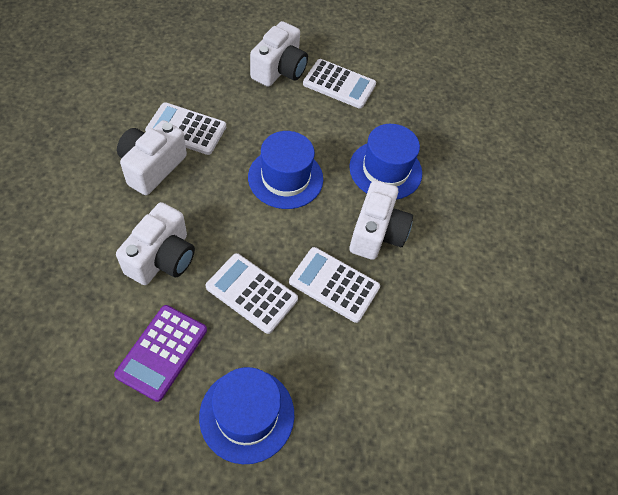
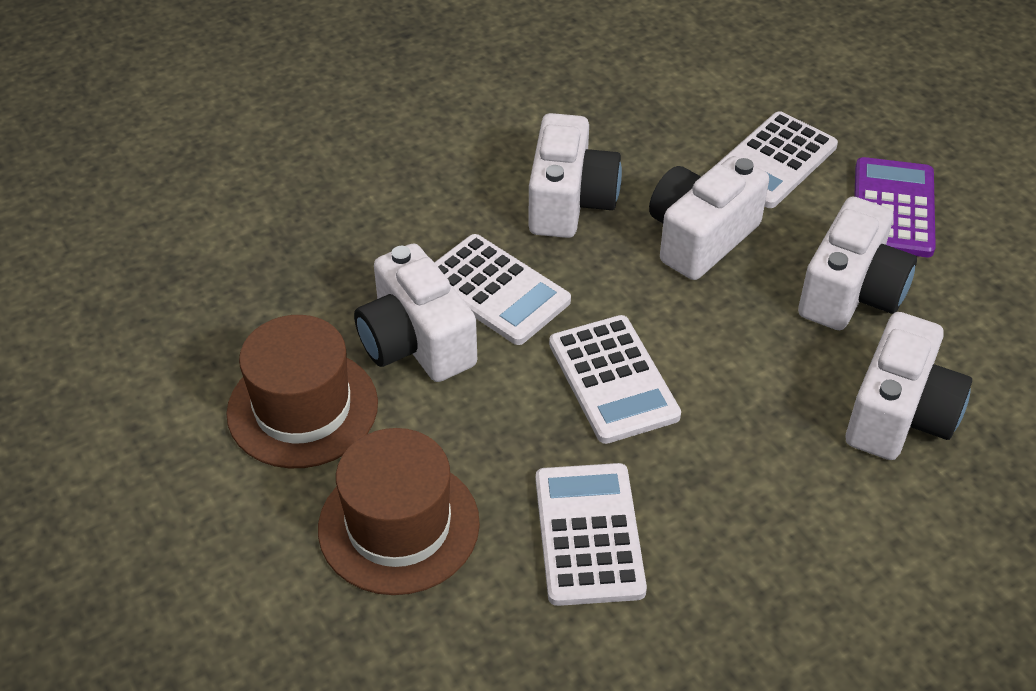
blue hat: [199,367,295,464] [248,131,323,209] [349,124,422,200] = 3 -> none = 0
brown hat: none = 0 -> [226,315,378,468] [318,428,480,595] = 2
white camera: [116,202,195,285] [117,120,187,195] [250,21,308,87] [349,180,413,260] = 4 -> [354,243,477,382] [528,113,622,238] [649,156,769,280] [798,196,917,330] [846,312,972,460] = 5

